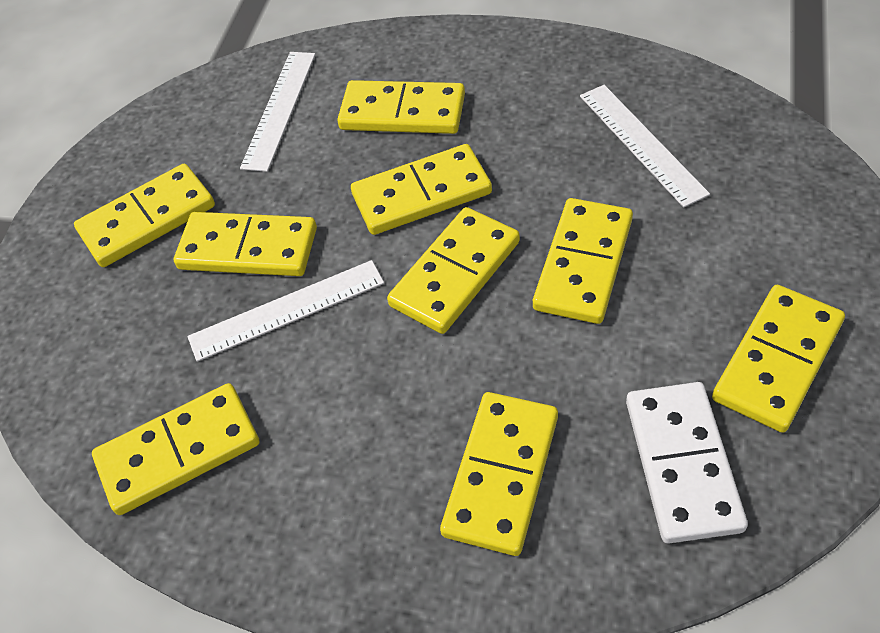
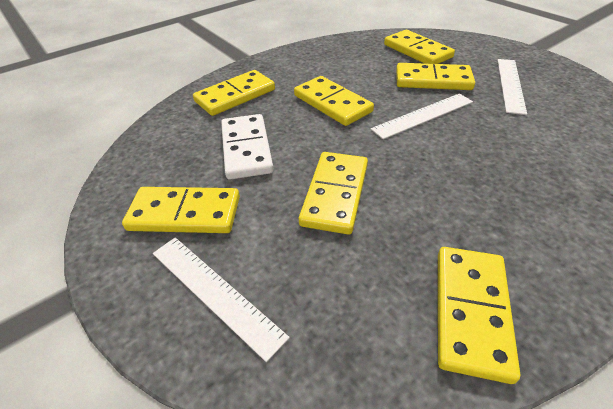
yellow domino: [74,164,215,267] [92,383,259,515] [174,212,317,276] [337,80,465,134] [351,144,492,235] [387,207,520,334] [440,392,558,556] [533,198,633,324] [712,285,845,433] = 9 -> [122,187,240,233] [193,70,275,116] [294,76,374,126] [299,152,368,235] [384,30,455,64] [396,63,475,90] [438,247,521,384] = 7

